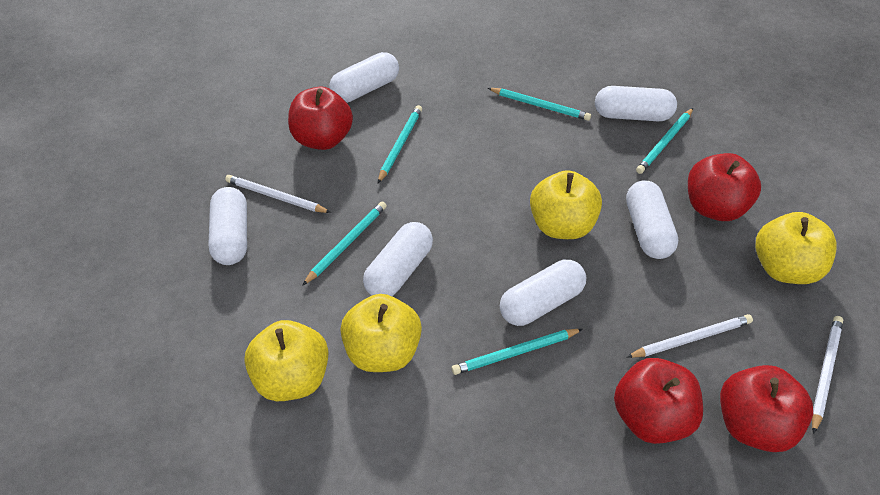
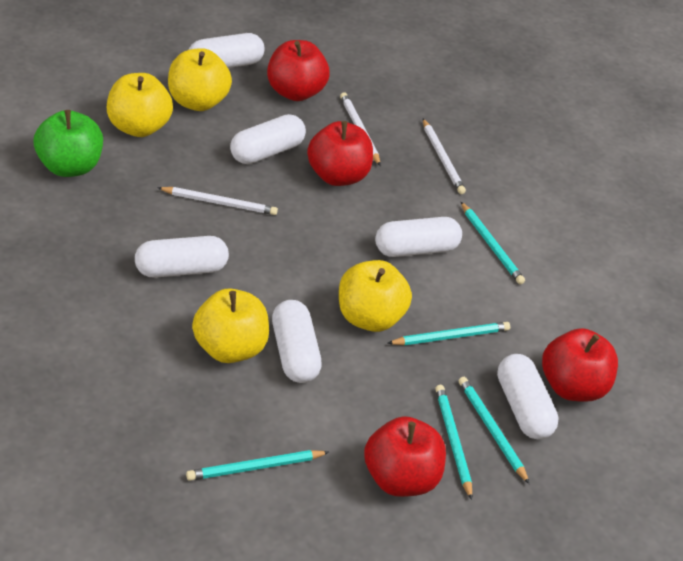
green apple: none = 0 -> [34,110,103,177] = 1

